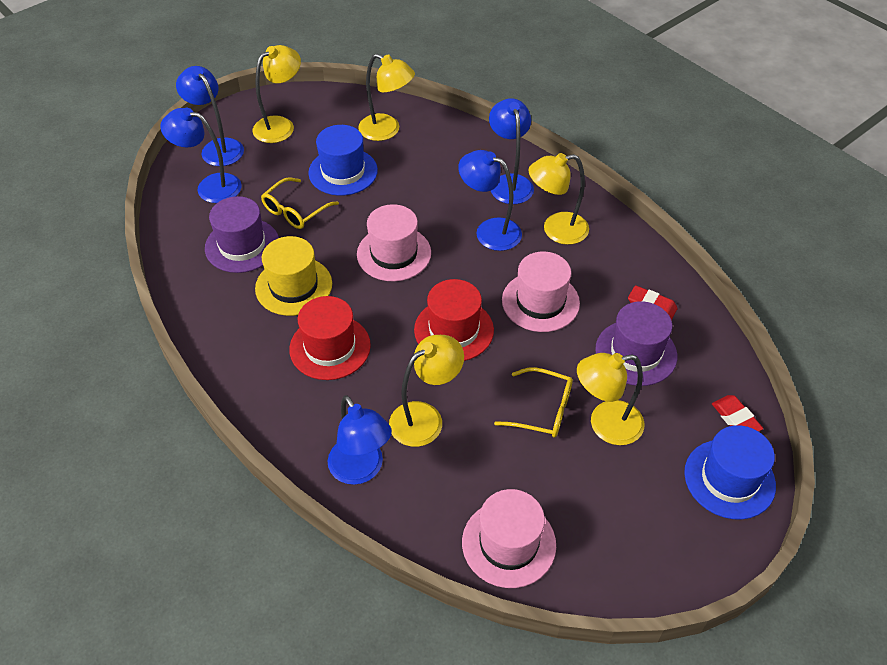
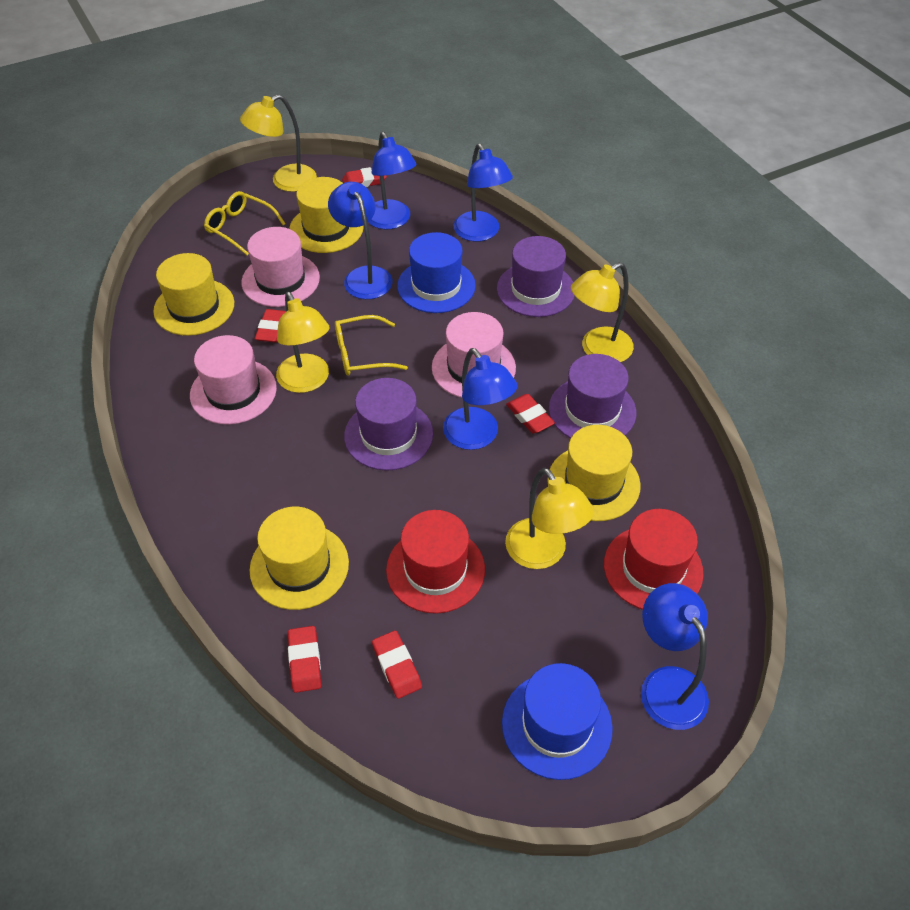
purple hat: [205,196,279,273] [595,301,677,386] = 2 -> [344,378,433,471] [497,236,575,317] [549,354,636,439] = 3
red eraser: [628,285,678,320] [712,395,763,432] = 2 -> [255,309,286,343] [288,626,321,693] [342,167,387,187] [372,630,422,699] [506,394,555,434] = 5
yellow hat: [255,236,332,316] = 1 -> [153,253,234,336] [250,507,349,610] [289,177,364,253] [547,425,641,521] = 4
yellow lamp: [253,45,301,143] [358,54,415,141] [389,335,464,447] [529,153,589,245] [577,353,645,445] = 5 -> [240,95,317,192] [276,292,329,393] [505,468,594,569] [571,262,634,362] = 4

